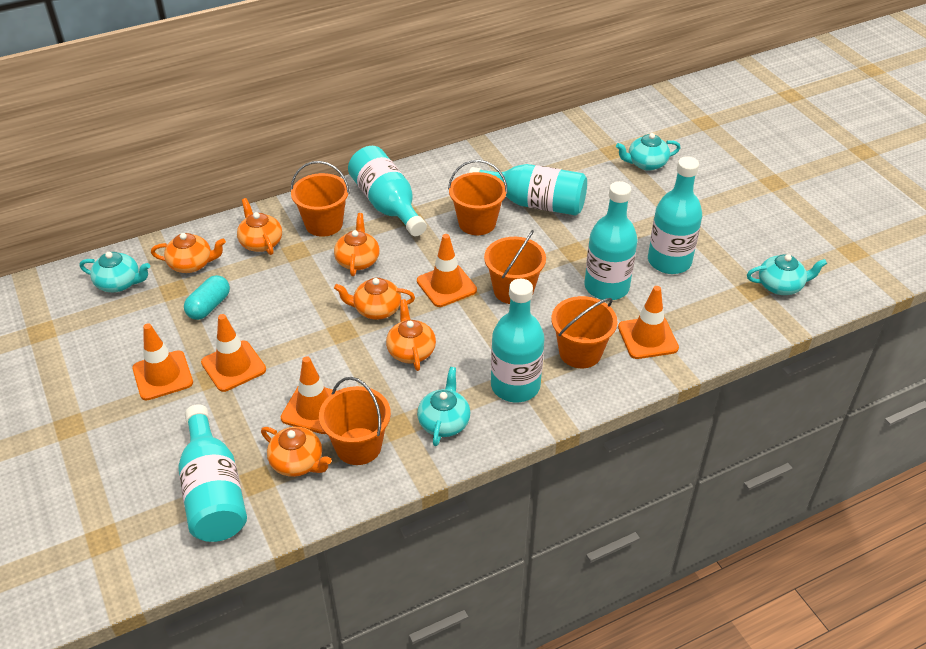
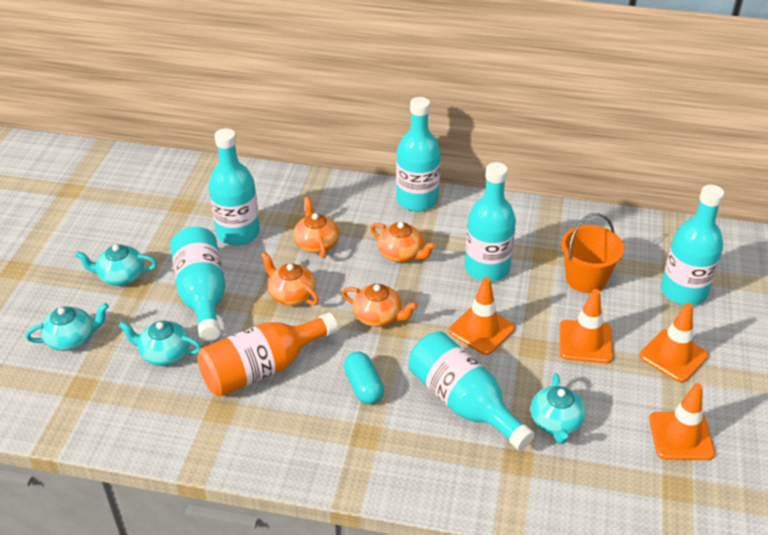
orange bottle: none = 0 -> [197,313,338,397] = 1
orange bucket: [290,161,350,237] [319,377,391,465] [448,160,508,235] [484,230,546,304] [551,296,617,368] = 5 -> [561,213,624,293] = 1
orange teapot: [151,233,226,273] [237,198,282,255] [261,427,332,477] [334,213,380,276] [334,278,415,320] [386,299,436,371] = 6 -> [261,252,319,306] [293,197,339,258] [342,284,418,327] [370,222,436,262] = 4
orange traffic cone: [132,323,193,401] [201,314,266,392] [281,356,337,434] [417,234,477,307] [618,286,679,359] = 5 -> [449,277,515,355] [559,289,613,363] [640,303,708,382] [649,383,715,460] = 4

